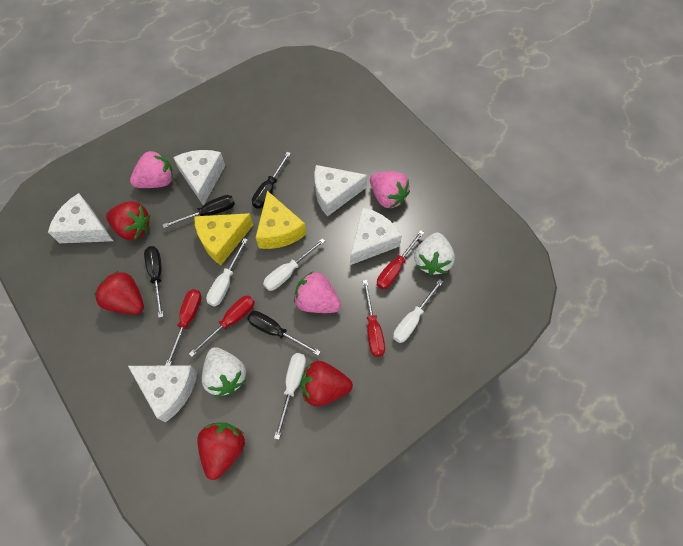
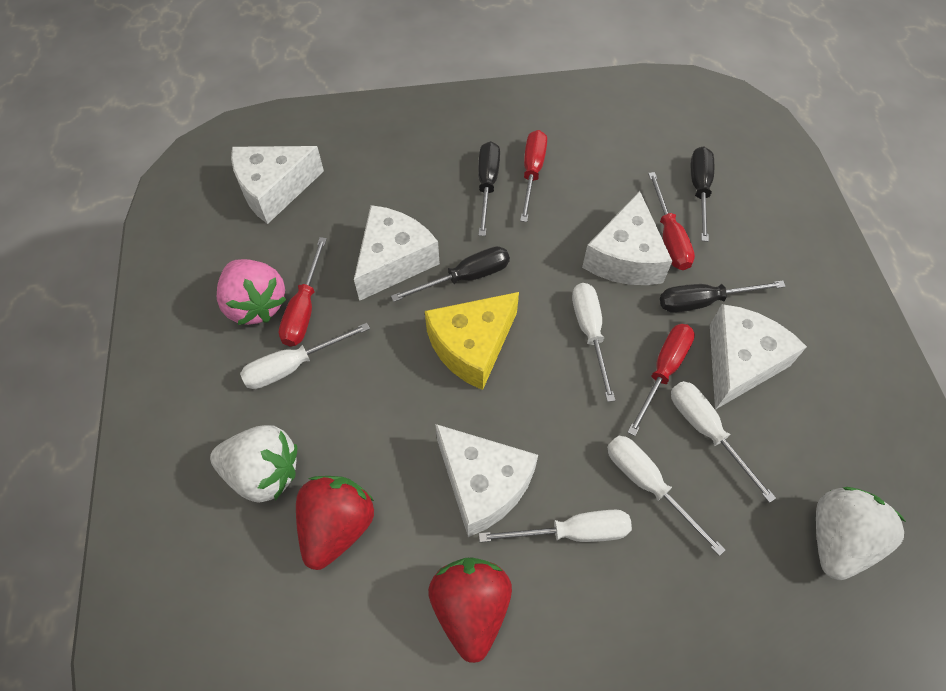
pink strawberry: [130,150,173,188] [294,272,341,313] [370,171,410,209] = 3 -> [217,259,286,325] = 1
red strawberry: [94,271,144,315] [106,201,150,240] [197,422,245,480] [301,361,353,406] = 4 -> [296,476,374,570] [428,557,512,663] = 2
white screwdriver: [206,238,248,306] [263,238,325,291] [274,353,306,440] [393,279,443,343] = 4 -> [240,323,370,389] [479,510,632,542] [572,283,615,402] [607,436,725,556] [671,381,776,503] = 5
yellow cheese: [194,213,253,265] [256,191,306,249] = 2 -> [425,292,519,390] = 1

